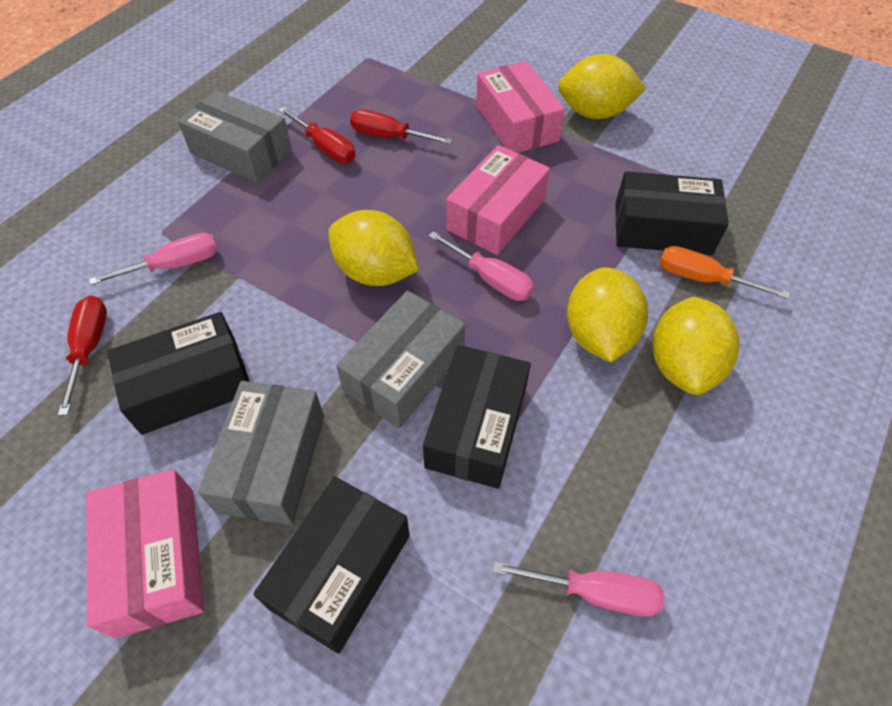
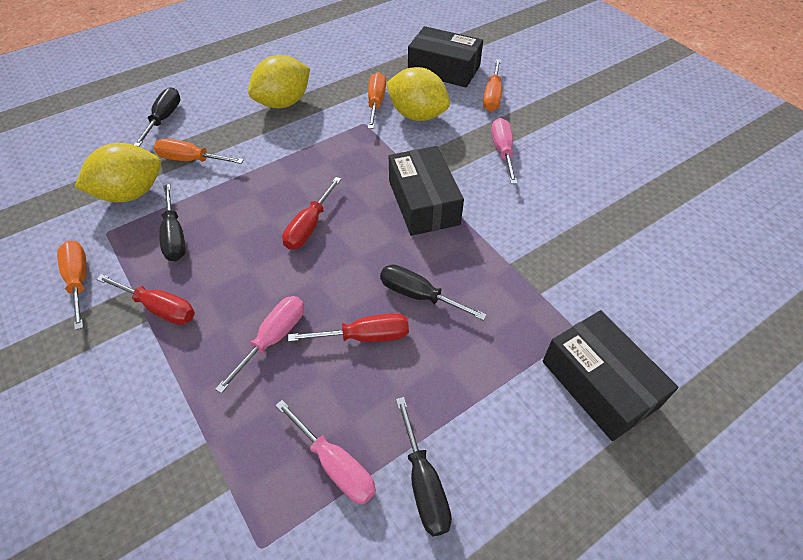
black box: [107,312,250,435] [253,477,410,654] [423,345,531,489] [615,171,729,255] = 4 -> [389,146,464,236] [408,26,483,87] [543,310,678,441] = 3
black screwdriver: none = 0 -> [134,87,181,147] [159,184,186,261] [380,264,487,321] [396,397,452,536] = 4
grey box: [178,90,292,183] [198,381,324,525] [336,291,465,428] = 3 -> none = 0
orange screwdriver: [660,246,790,299] = 1 -> [57,241,87,330] [154,139,244,164] [368,72,386,129] [483,59,502,112] = 4
pink box: [87,469,205,639] [446,145,550,255] [476,61,565,153] = 3 -> none = 0
yellow lemon: [329,210,419,286] [558,54,646,119] [567,267,648,362] [652,297,740,395] = 4 -> [75,143,161,202] [248,55,310,108] [386,67,450,121] = 3

